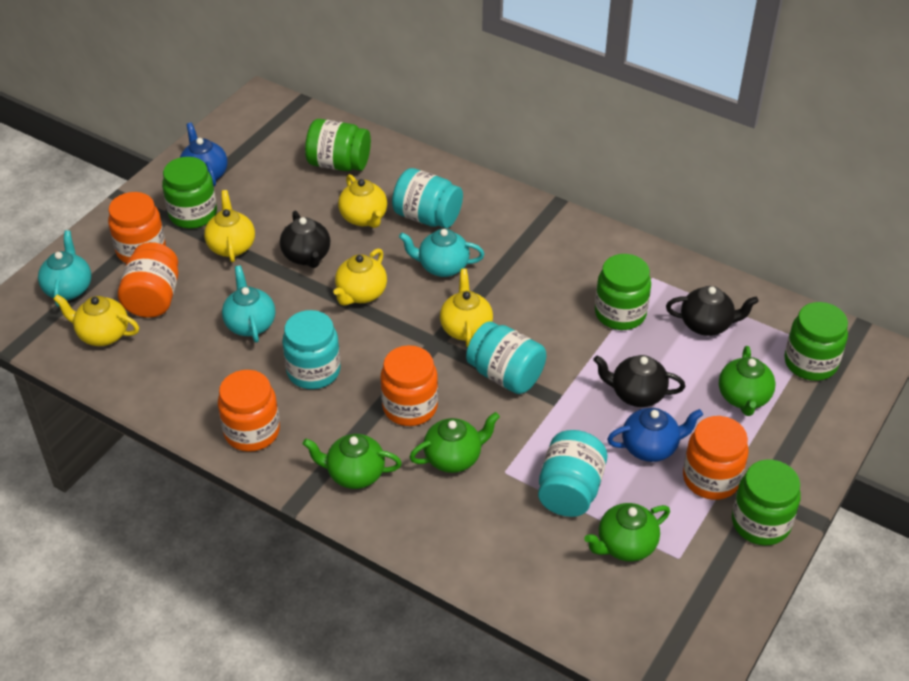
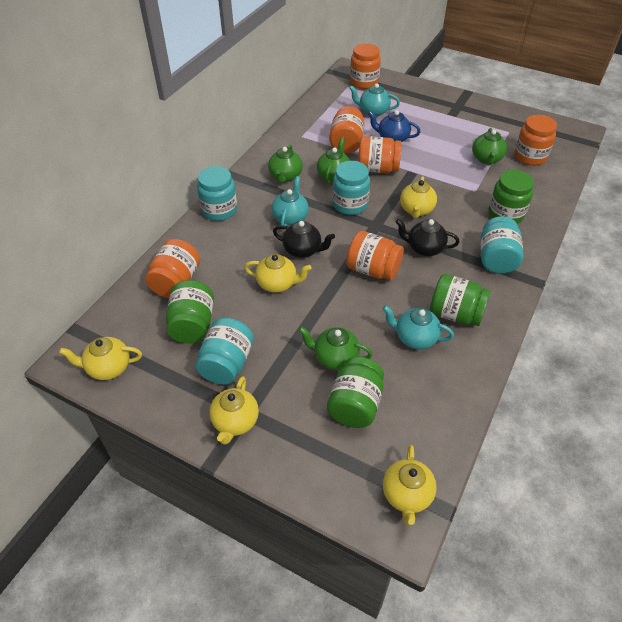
black teapot: [280,211,330,268] [593,355,685,407] [666,286,759,336] = 3 -> [273,221,335,258] [396,219,459,256] = 2
blue teapot: [180,123,227,187] [607,408,703,462] = 2 -> [368,110,421,142] = 1
green jar: [162,157,217,229] [305,119,371,171] [595,254,651,330] [732,460,801,546] [784,302,848,381] = 5 -> [166,280,214,344] [327,357,384,428] [430,274,491,326] [489,170,534,224] = 4
orange jar: [108,192,166,263] [118,242,178,318] [218,370,280,452] [381,345,438,426] [683,416,749,500] = 5 -> [145,239,200,298] [329,106,365,154] [346,231,404,280] [350,43,381,89] [358,136,402,173] [514,115,557,166] = 6

